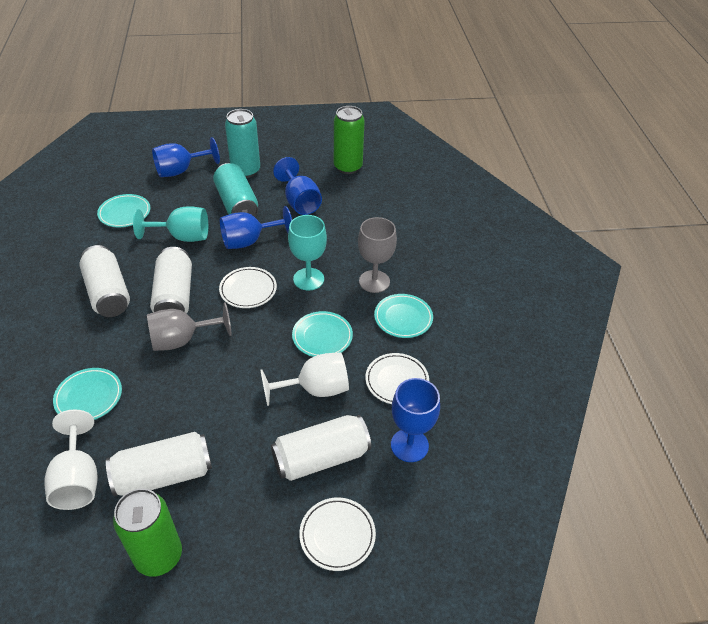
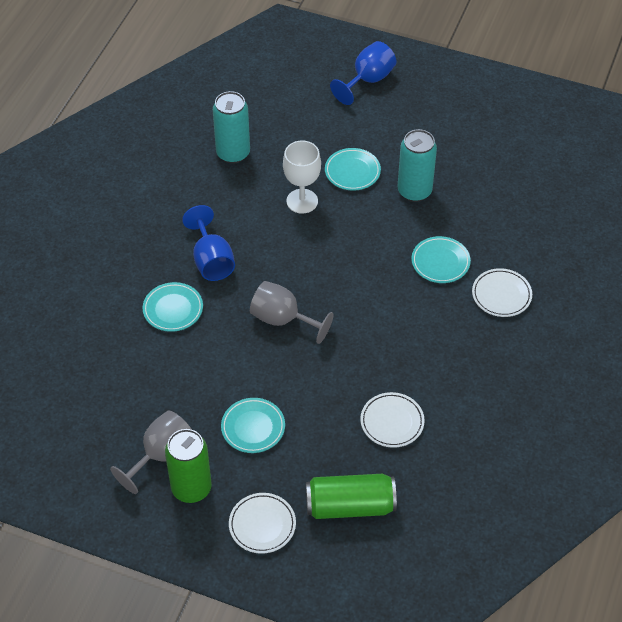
blue goblet: [152,137,220,177] [220,206,292,249] [273,157,322,215] [391,378,440,462] = 4 -> [182,205,235,281] [330,41,396,105] = 2
turquoise goblet: [133,206,208,242] [288,215,327,291] = 2 -> none = 0
white can: [79,245,130,317] [106,432,212,496] [150,247,192,313] [271,415,371,481] = 4 -> none = 0
white goblet: [44,409,97,510] [261,352,349,406] = 2 -> [283,141,321,214] = 1

